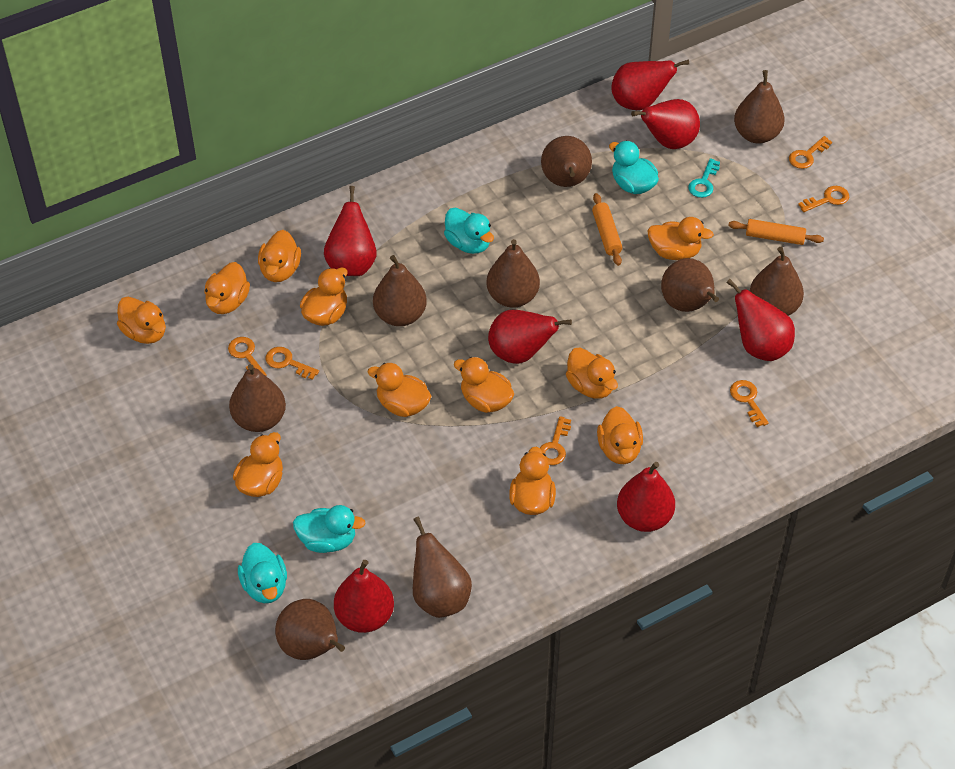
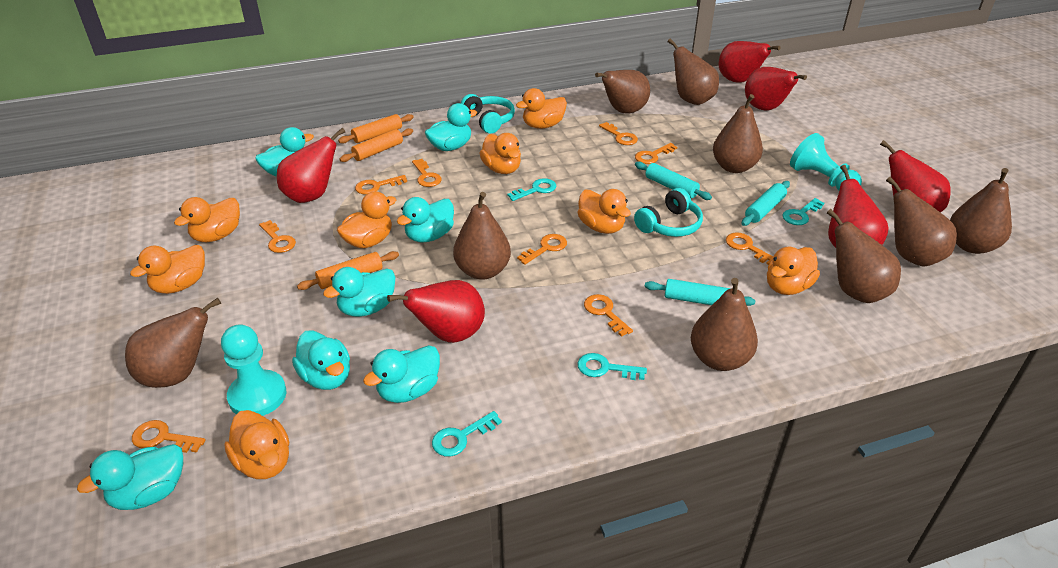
orange duck: [117,297,166,344] [204,262,250,314] [233,432,283,497] [258,230,301,282] [300,267,348,326] [368,363,431,417] [454,357,514,413] [509,447,556,515] [566,348,618,399] [597,406,643,464] [647,217,714,260] = 11 -> [130,245,205,294] [174,197,240,242] [224,410,289,479] [337,191,396,248] [479,133,521,174] [516,88,567,129] [577,189,631,234] [767,247,820,295] = 8
orange key: [228,337,267,376] [266,347,319,380] [540,416,571,465] [730,380,769,427] [789,136,832,169] [798,186,849,212] = 6 -> [132,420,206,453] [259,220,296,253] [355,175,407,195] [412,159,442,187] [517,234,567,265] [584,294,633,337] [599,122,638,145] [635,143,677,164] [726,232,773,265] = 9
orange rolling pin: [592,193,622,266] [728,219,824,245] = 2 -> [297,251,399,290] [338,114,414,144] [340,128,413,162] = 3
red pear: [324,186,376,276] [334,560,394,633] [488,310,572,364] [611,59,689,110] [617,462,675,532] [631,99,700,149] [726,279,795,361] = 7 -> [277,128,345,203] [387,280,485,343] [719,41,780,83] [745,67,807,111] [828,165,889,248] [880,140,951,213] = 6
turquoise duck: [238,543,287,603] [293,505,366,553] [444,207,494,254] [609,141,659,194] = 4 -> [77,444,183,510] [255,127,314,177] [292,330,350,390] [323,267,396,317] [363,345,440,403] [397,197,454,243] [425,103,477,151] = 7
turquoise headphones: none = 0 -> [461,94,515,133] [634,188,703,237] = 2
turquoise key: [688,158,720,198] = 1 -> [432,411,502,457] [507,178,556,201] [577,353,647,380] [783,198,824,225] = 4
turquoise pawn: none = 0 -> [221,324,287,416] [790,133,862,190] = 2
turquoise rolling pin: none = 0 -> [635,162,712,200] [644,279,755,306] [742,181,790,226] = 3

